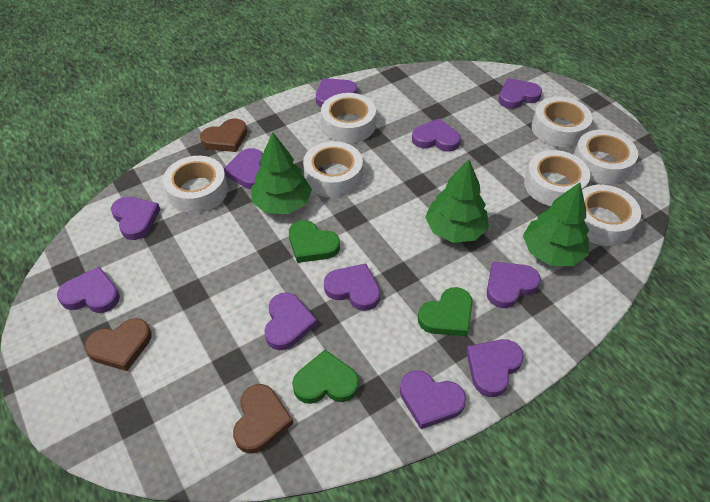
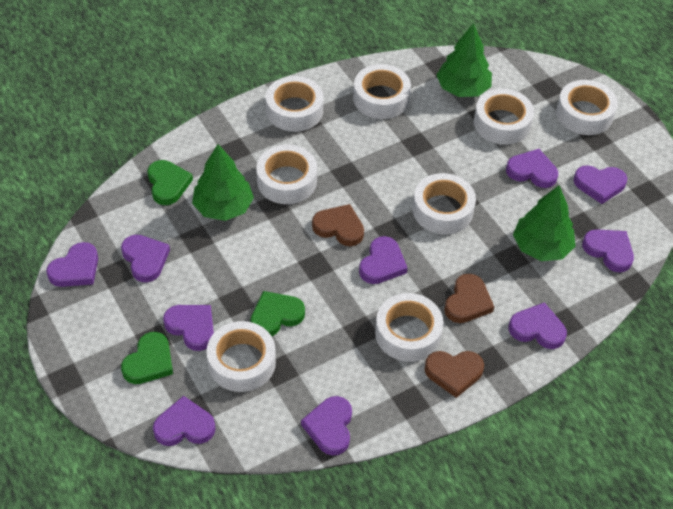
purple heart: [57,266,120,313] [111,196,160,240] [224,148,263,189] [264,293,317,350] [316,78,357,107] [324,263,380,311] [400,370,466,429] [412,118,461,152] [466,339,524,397] [487,262,541,308] [498,78,542,109] = 11 -> [46,242,98,287] [121,235,170,283] [153,396,216,446] [163,305,214,351] [301,396,352,456] [359,236,407,284] [506,149,558,188] [508,302,567,349] [574,165,627,204] [582,229,634,272] = 10
white tape: [163,156,228,213] [303,141,363,198] [321,93,376,143] [524,150,590,206] [531,97,592,147] [574,130,638,184] [582,185,641,246] = 7 -> [206,321,276,392] [256,145,317,204] [266,76,323,132] [353,64,411,119] [375,293,444,362] [413,173,476,234] [474,89,534,145] [556,80,618,135] = 8

